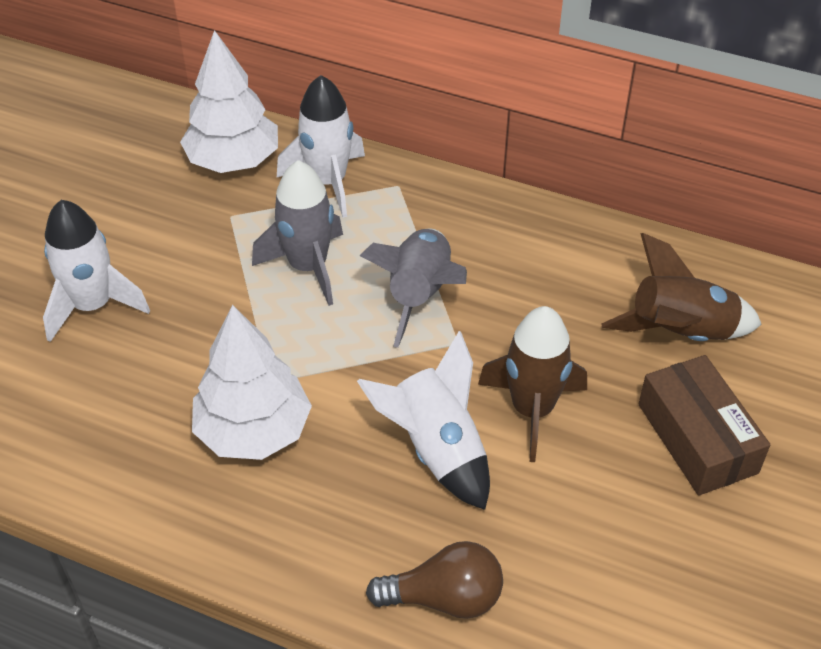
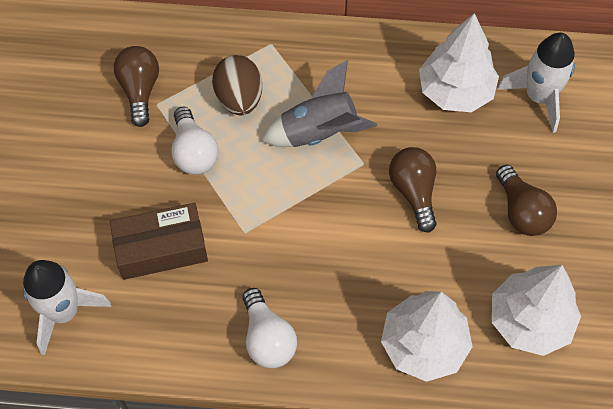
brown egg: none = 0 -> [212,55,262,115] = 1
brown light bulb: [366,541,503,619] = 1 -> [114,46,159,127] [389,147,437,233] [496,165,557,236] = 3
brown rocket: [478,306,587,462] [601,233,762,341] = 2 -> none = 0
grey rocket: [252,160,343,306] [359,229,467,348] = 2 -> [262,60,377,147] = 1
white light bulb: none = 0 -> [172,107,219,175] [242,288,297,368] = 2
white rocket: [43,200,150,342] [277,75,365,218] [357,331,490,510] = 3 -> [23,260,111,355] [497,33,575,133] = 2
white tree: [180,30,278,173] [192,305,312,460] = 2 -> [381,291,473,382] [419,13,499,112] [492,265,581,356] = 3

